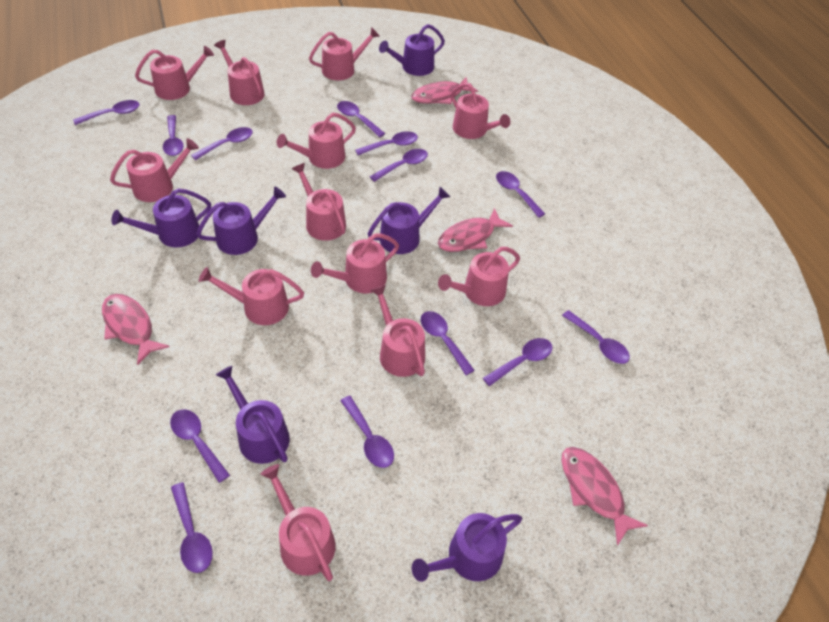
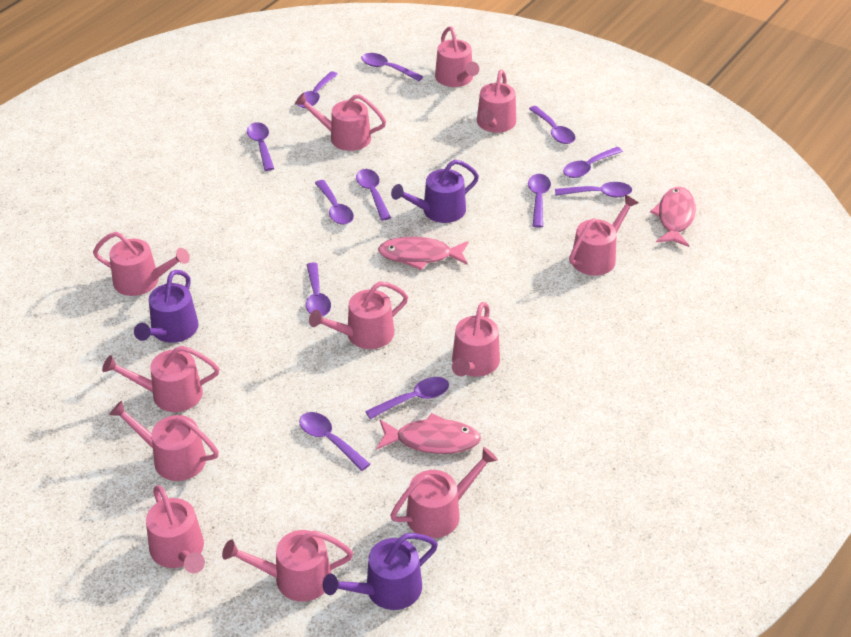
pink fish: [102,294,170,365] [411,77,478,104] [438,208,513,252] [561,447,648,546] = 4 -> [376,413,481,454] [378,237,468,270] [650,187,696,247] = 3
purple spoon: [73,100,139,125] [163,115,184,156] [170,409,230,483] [171,482,213,573] [191,127,253,160] [337,101,385,137] [340,396,394,468] [355,131,418,155] [369,149,428,182] [421,311,475,375] [483,338,553,386] [496,171,545,218] [562,310,630,364] = 13 -> [247,122,274,171] [297,71,338,108] [299,412,370,471] [306,262,331,317] [315,180,354,225] [356,169,391,221] [361,53,423,81] [365,377,449,419] [528,174,551,228] [529,106,575,144] [555,182,632,197] [563,147,623,178] = 12
purple watering can: [111,188,211,247] [196,187,286,255] [216,366,290,464] [368,187,450,254] [379,24,445,76] [412,513,522,582] = 6 -> [134,270,199,343] [323,533,438,610] [391,160,479,223] = 3

